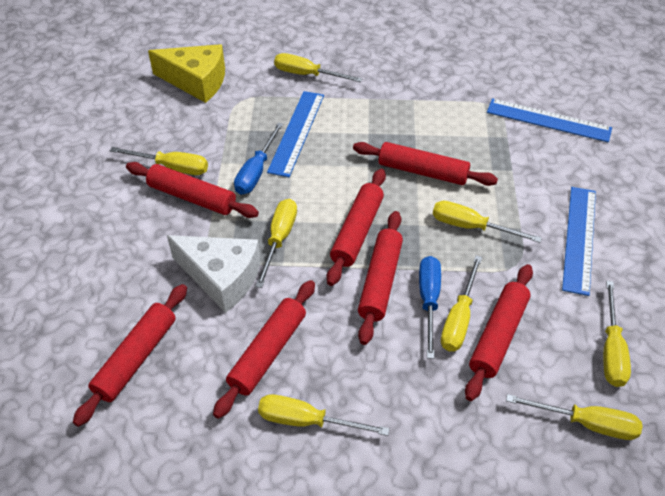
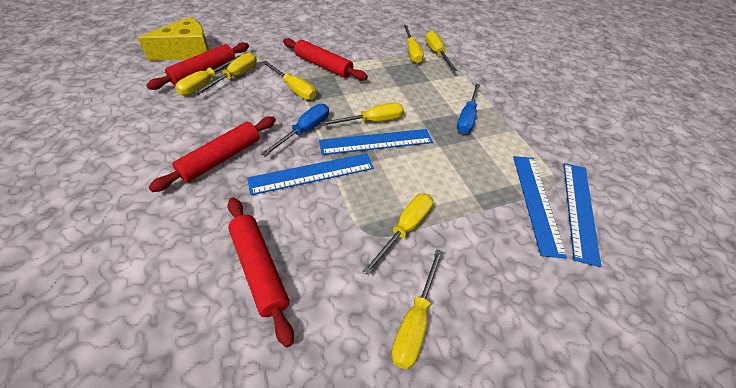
blue ruler: [267,91,324,177] [487,98,612,142] [562,187,596,296] = 3 -> [247,153,374,195] [319,129,433,155] [513,156,567,258] [564,163,601,267] = 4
red rolling pin: [73,284,187,427] [126,162,259,218] [213,280,315,419] [326,169,386,286] [353,142,498,186] [358,211,403,345] [465,264,533,401] = 7 -> [146,42,249,90] [148,116,276,192] [228,197,294,347] [283,38,368,81] = 4
white cheese: [167,235,261,313] = 1 -> none = 0

